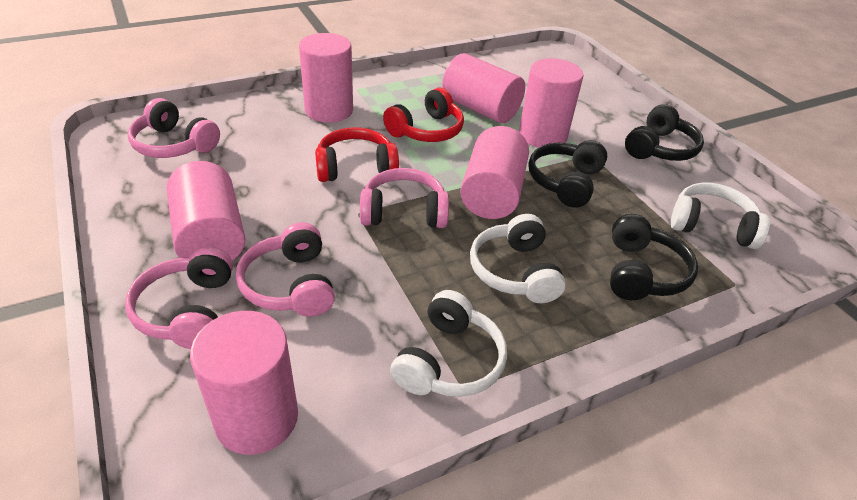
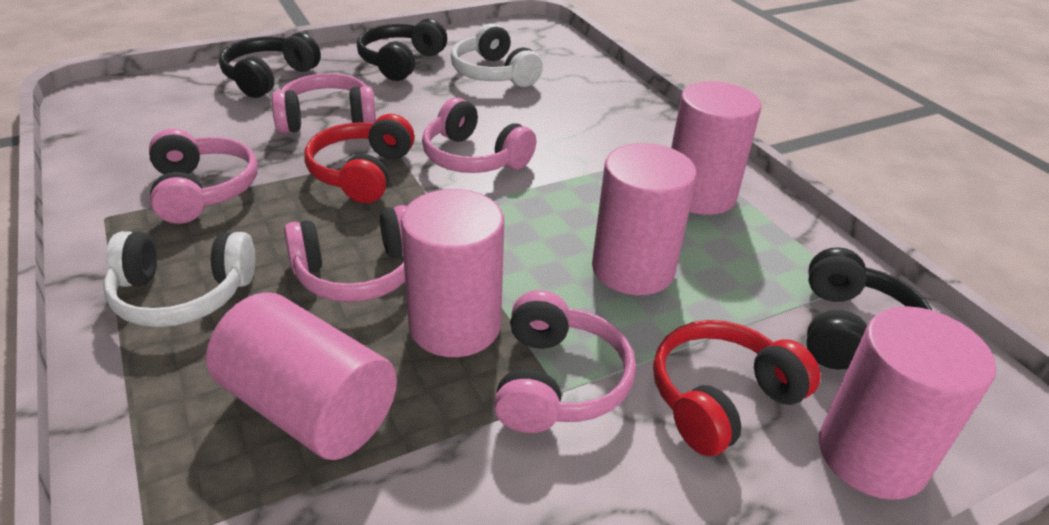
pink cylinder: [167,161,245,261] [190,311,298,455] [299,33,353,123] [442,53,525,123] [460,126,529,219] [519,58,584,148] = 6 -> [206,292,397,460] [401,189,504,357] [592,143,697,295] [671,81,761,215] [819,306,996,500] = 5
pink headphones: [125,247,233,349] [128,98,220,158] [236,222,335,317] [360,168,449,228] = 4 -> [149,129,258,224] [272,73,376,133] [284,205,407,302] [422,97,536,173] [494,290,636,433] = 5
white headphones: [390,290,507,397] [470,214,566,303] [671,183,770,249] = 3 -> [103,231,255,327] [451,23,543,87] = 2

